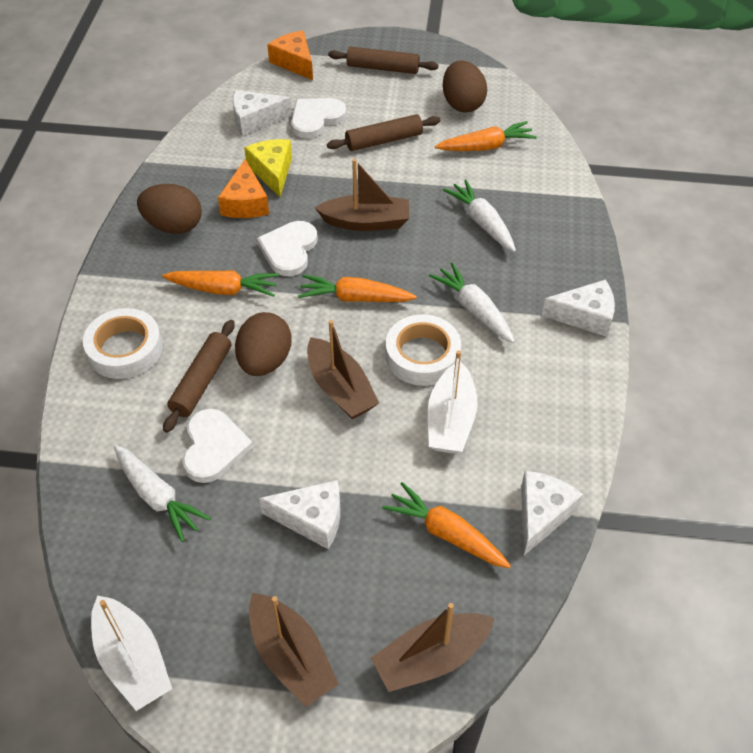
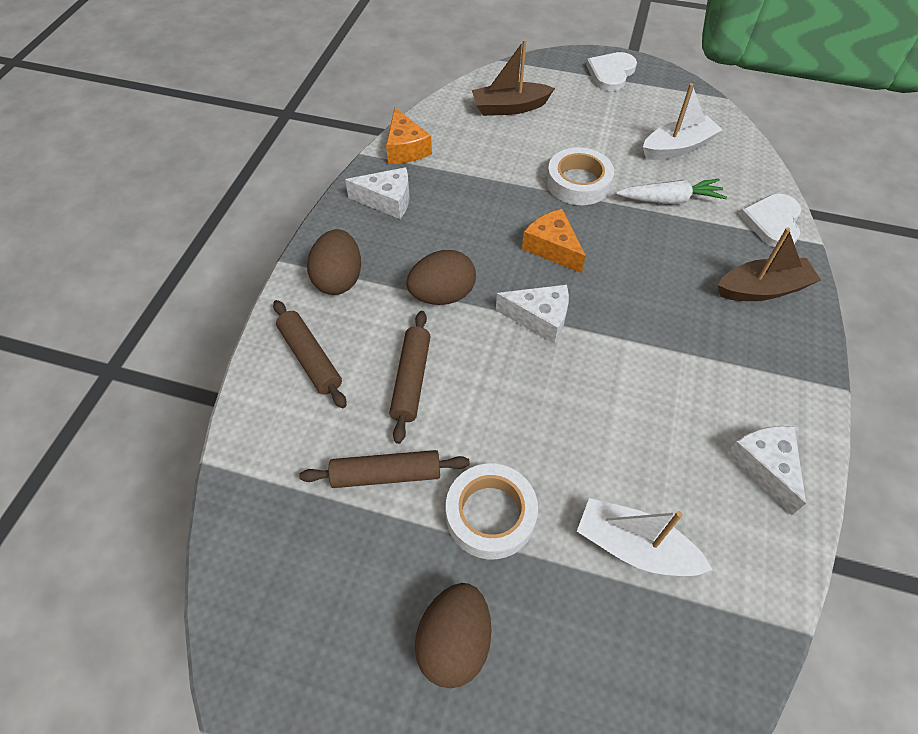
brown boat: [249,593,339,707] [307,320,379,419] [315,159,409,231] [371,603,495,692] = 4 -> [472,39,555,116] [718,228,821,301] = 2
orange carrot: [162,270,279,297] [298,275,416,302] [382,482,511,568] [435,121,537,151] = 4 -> none = 0
white carrot: [114,445,211,542] [429,262,515,343] [443,179,516,252] = 3 -> [616,179,727,204] = 1
white cheese: [232,90,292,136] [259,480,340,549] [521,471,583,556] [542,279,615,337] = 4 -> [345,167,409,219] [496,284,569,344] [726,426,806,515] = 3
white heart: [182,409,253,483] [257,221,318,276] [291,98,347,138] = 3 -> [586,52,637,91] [739,194,801,247] = 2
yellow cheese: [244,139,292,197] = 1 -> none = 0

